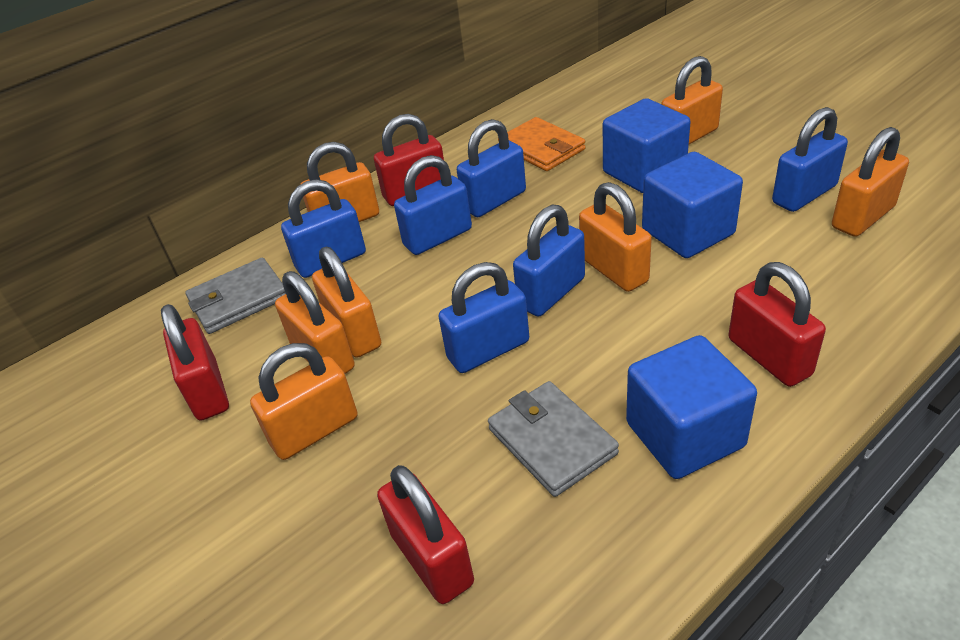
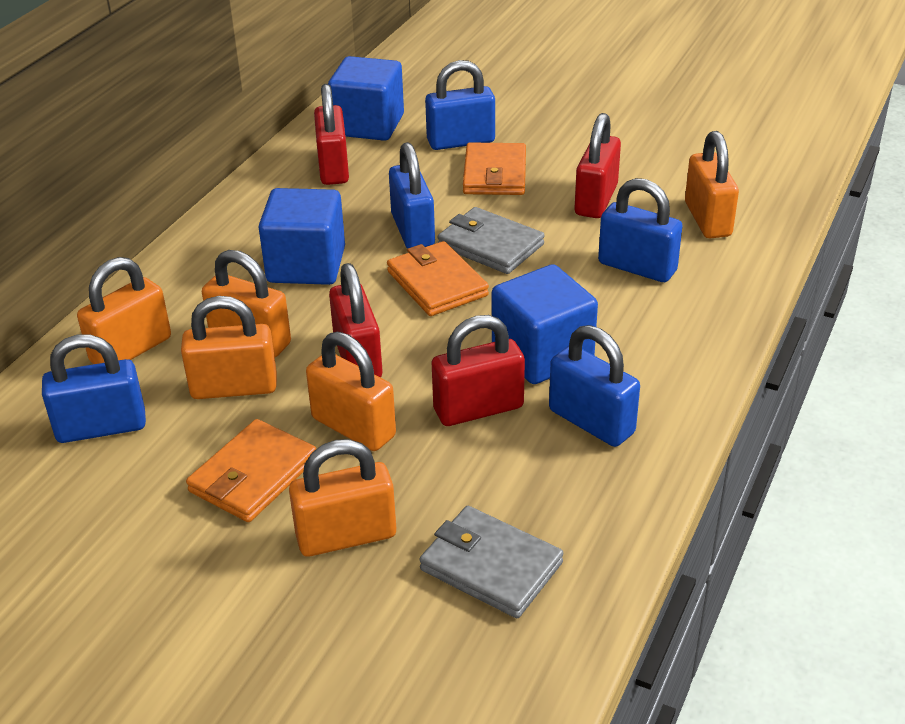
blue padlock: [281,179,366,278] [394,155,472,255] [438,262,529,373] [457,119,526,217] [513,205,585,317] [772,107,848,212] = 6 -> [42,334,146,443] [389,142,435,249] [425,60,495,150] [549,325,640,447] [598,178,683,282] = 5
orange padlock: [250,343,358,460] [275,271,355,374] [300,142,379,222] [312,247,381,358] [579,182,652,292] [661,56,723,144] [832,127,909,237] = 7 -> [77,257,171,364] [181,296,277,399] [202,250,291,357] [289,439,396,557] [306,332,396,451] [685,131,739,238] = 6
orange wallet: [498,117,586,171] = 1 -> [186,419,316,522] [387,241,489,316] [463,142,526,195] = 3

